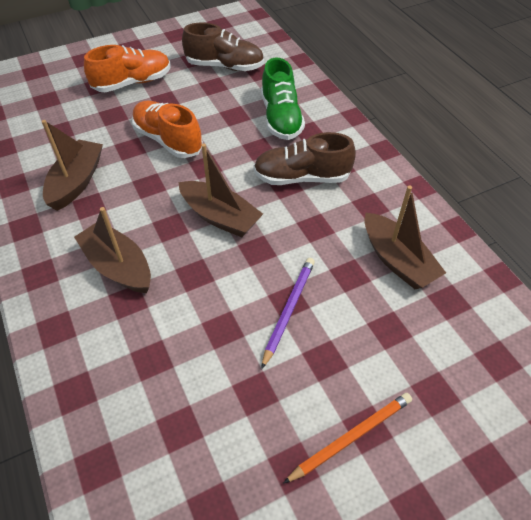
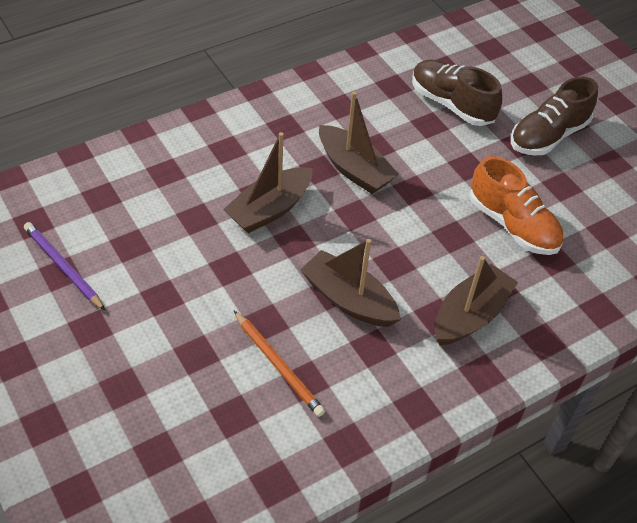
green shoe: [261,58,305,140] = 1 -> none = 0
orange shoe: [84,45,171,92] [132,101,203,158] = 2 -> [469,156,563,255] = 1

